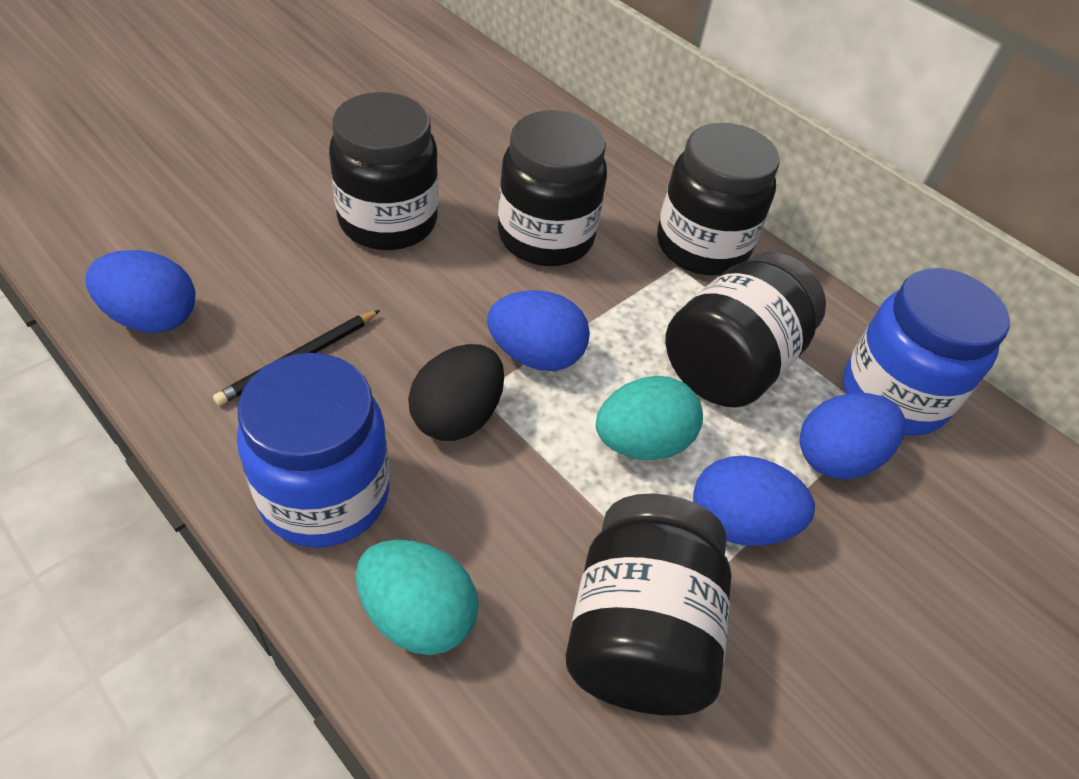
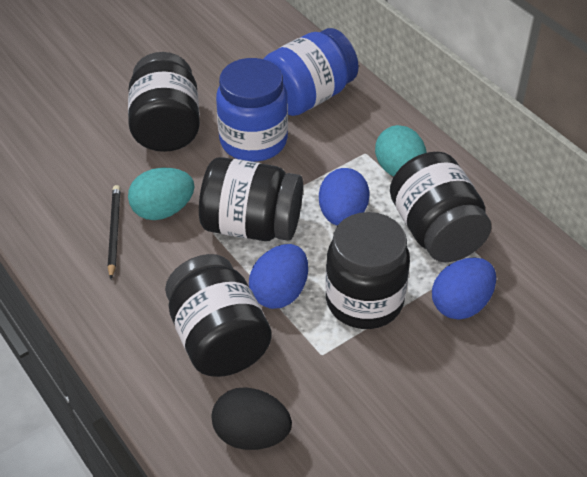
blue egg: [85,250,195,333] [487,290,590,371] [693,456,815,546] [799,393,906,479] = 4 -> [249,244,308,309] [319,168,370,226] [432,258,496,320] = 3

